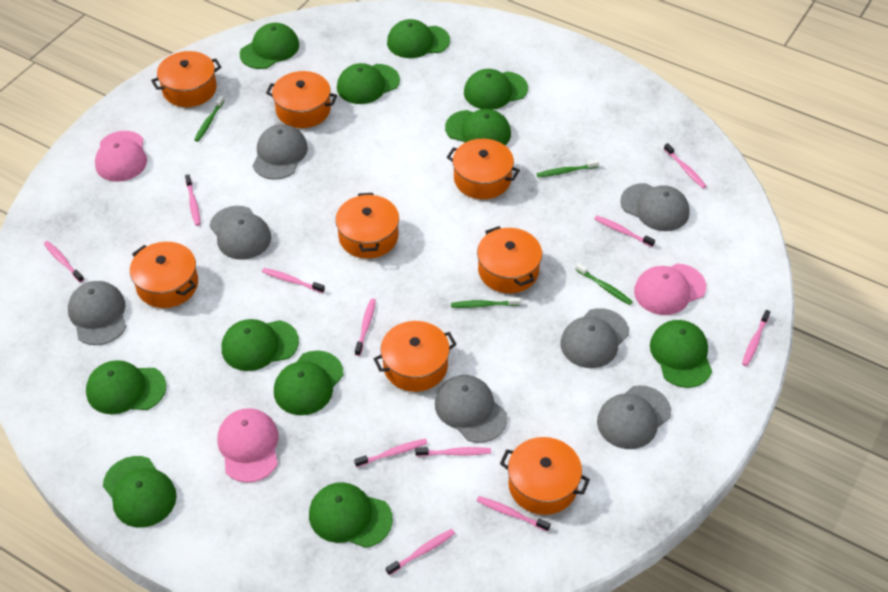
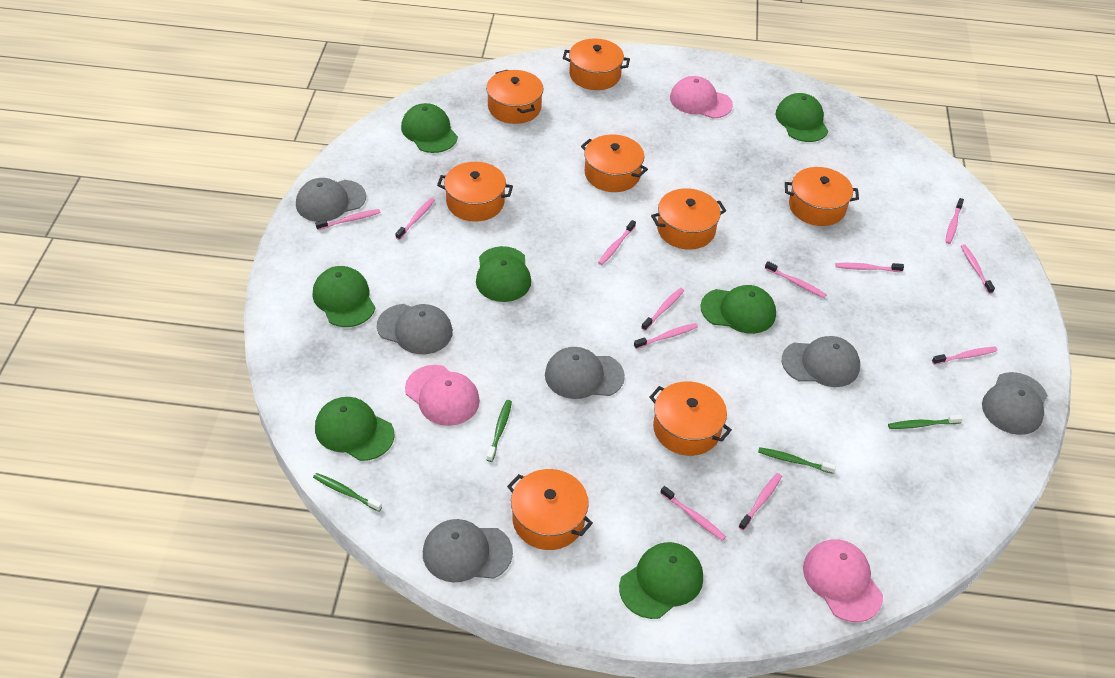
green cap: [86,360,166,414] [103,456,177,528] [222,319,299,371] [240,23,299,69] [274,351,343,415] [309,482,393,548] [337,63,400,104] [387,19,450,58] [445,109,511,145] [464,69,528,110] [650,320,712,388] = 11 -> [313,266,375,327] [315,397,395,461] [401,103,458,153] [476,246,531,302] [619,542,703,619] [700,285,776,334] [775,93,828,142] = 7
grey cap: [68,281,126,345] [209,206,271,260] [252,124,308,180] [435,375,507,443] [560,308,629,368] [597,385,671,449] [620,183,690,231] = 7 -> [296,178,366,222] [377,304,453,354] [423,519,513,583] [545,347,625,399] [782,336,860,387] [982,372,1048,435] = 6
pink toothbrush: [44,241,84,283] [185,174,200,226] [262,268,325,293] [354,439,427,467] [355,299,376,356] [386,529,455,575] [415,447,491,457] [477,496,551,532] [594,216,655,247] [664,143,706,188] [742,310,770,366] = 11 -> [315,209,381,230] [395,198,435,240] [598,220,636,265] [634,323,698,349] [641,288,684,331] [660,486,726,541] [739,473,782,530] [765,261,827,298] [835,263,904,272] [932,347,998,365] [945,198,964,244] [961,244,995,294] = 12

